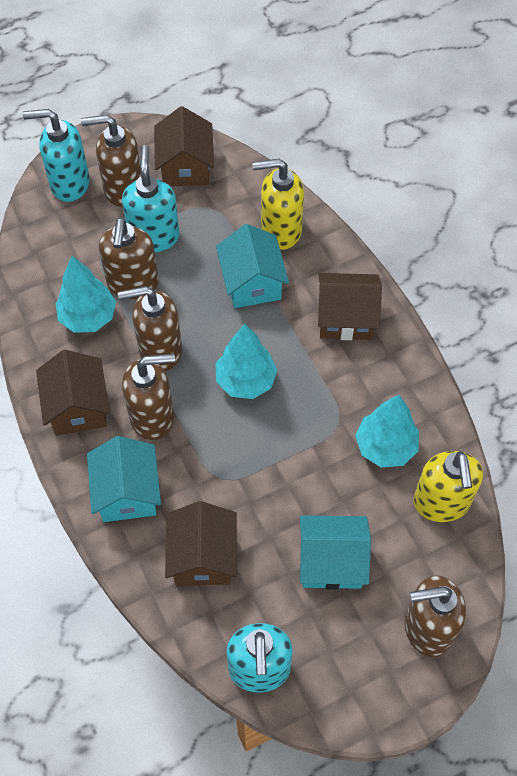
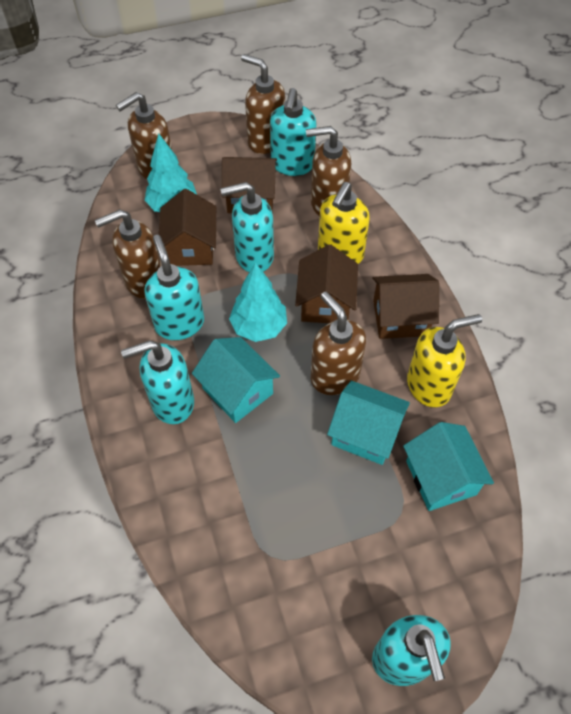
turquoise soap dispenser: [23,109,90,202] [122,145,180,252] [227,623,293,693] = 3 -> [121,340,194,424] [145,235,204,340] [220,182,274,272] [270,88,316,176] [372,615,451,686] = 5
turquoise tree: [56,256,116,333] [216,323,277,399] [355,395,419,468] = 3 -> [145,133,197,212] [229,262,287,342] = 2

